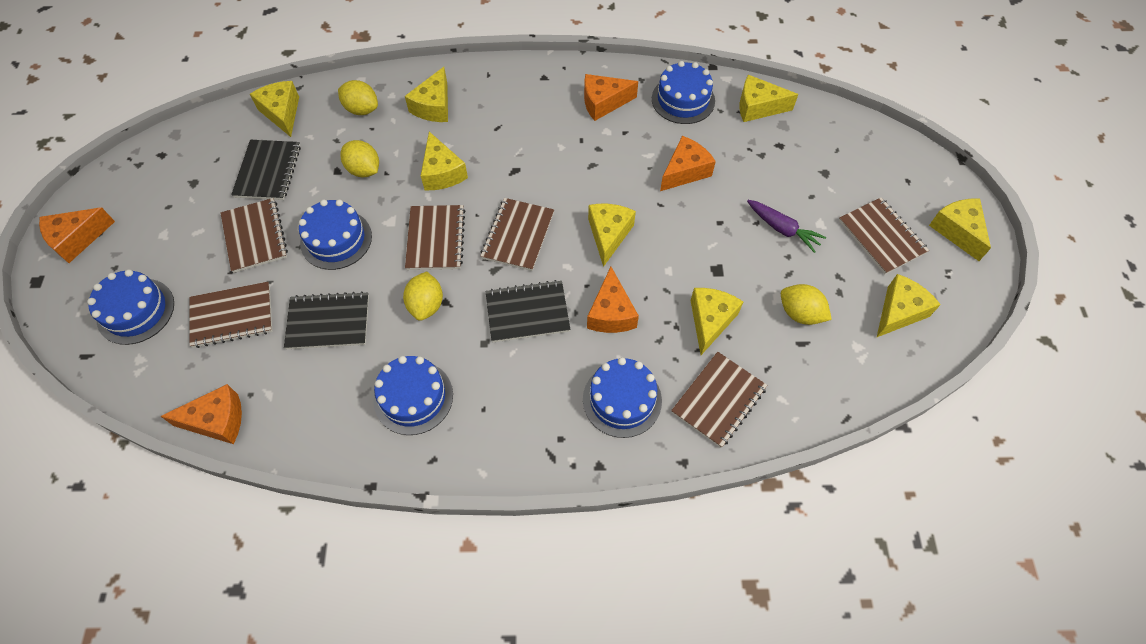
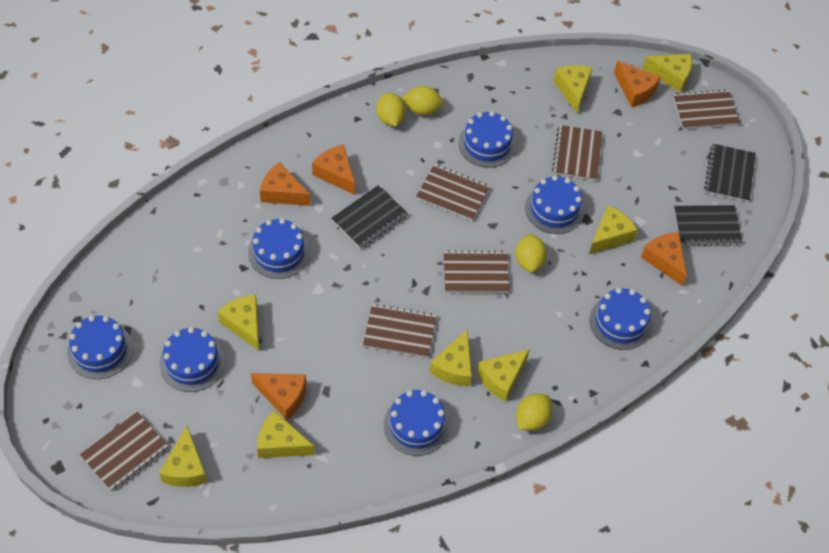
blue cake: [87,269,174,345] [299,199,372,270] [373,356,453,435] [583,357,662,438] [652,61,715,124] = 5 -> [67,315,133,379] [160,327,225,392] [248,218,310,279] [384,390,449,456] [459,111,516,168] [525,175,584,234] [590,288,652,350] = 7
purple carrot: [747,200,826,253] = 1 -> none = 0

